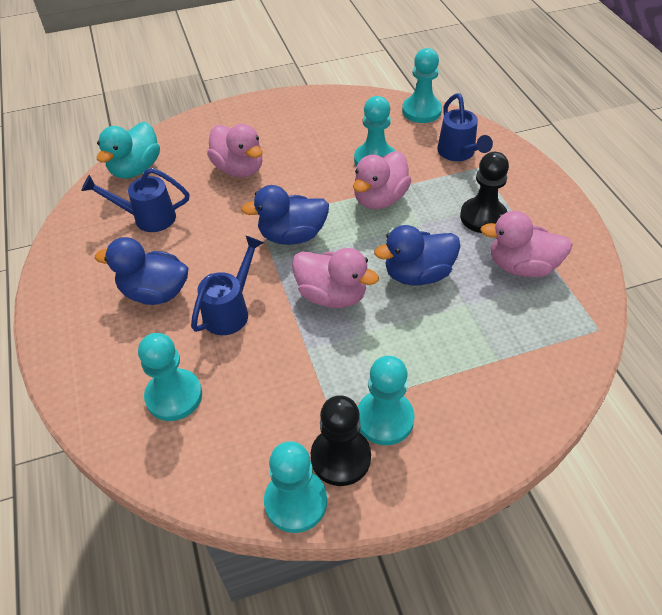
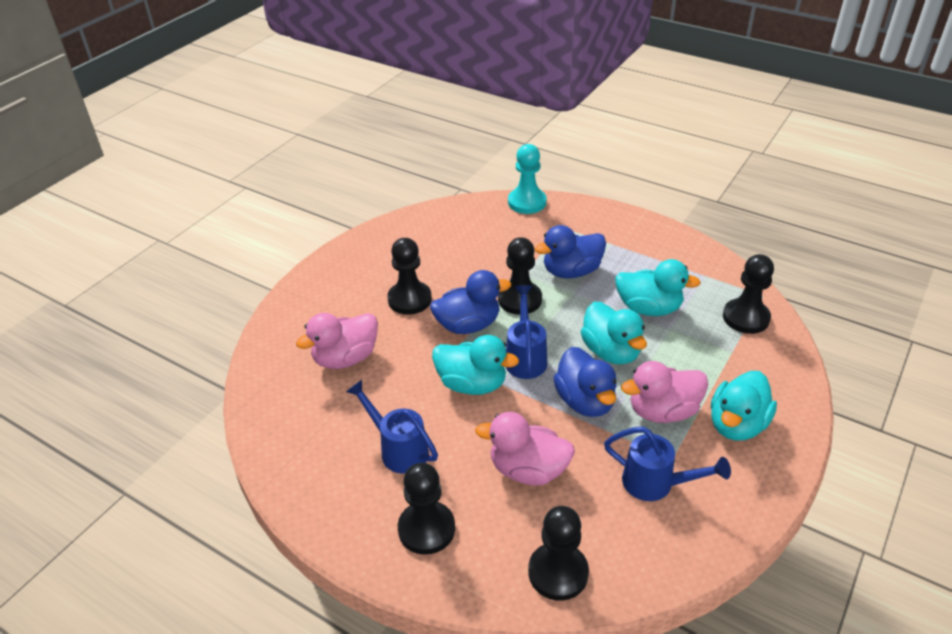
black pawn: [311,395,371,486] [460,152,509,233] = 2 -> [387,238,432,315] [398,463,455,555] [498,237,542,315] [528,506,589,601] [723,254,774,334] = 5
pink duck: [207,124,263,177] [292,248,379,308] [353,151,411,209] [480,211,573,277] = 4 -> [296,313,378,369] [475,412,575,486] [621,361,708,423] = 3
turquoise duck: [97,122,160,179] = 1 -> [432,335,519,395] [581,302,647,365] [615,259,701,316] [711,371,777,441] = 4
turquoise pawn: [138,333,202,421] [264,441,327,533] [354,96,395,166] [358,356,415,445] [402,48,442,123] = 5 -> [508,144,547,214] = 1

